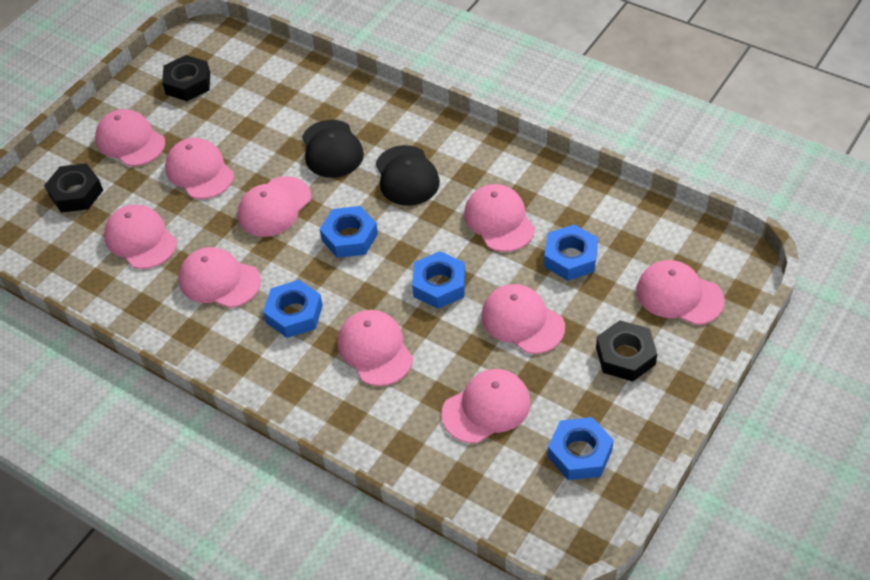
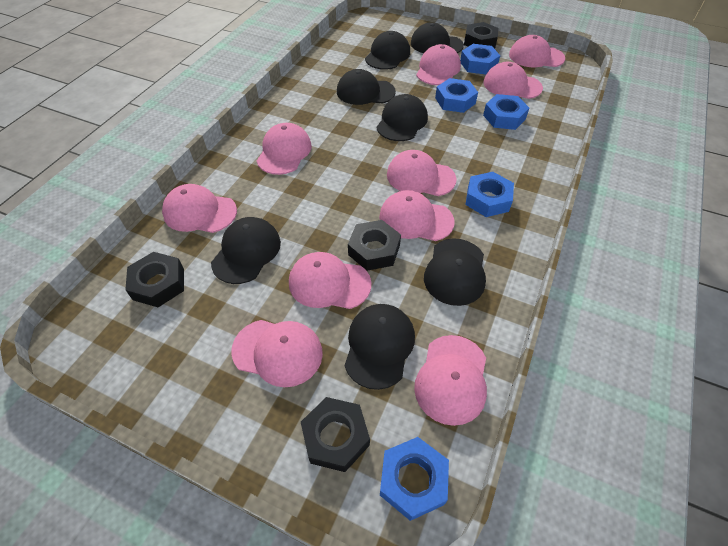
black cap: [302,120,364,178] [376,145,440,206] = 2 -> [211,217,281,284] [337,69,396,105] [344,304,415,390] [365,31,410,70] [376,94,428,141] [411,22,464,53] [424,238,486,306] = 7
black nut: [44,163,103,213] [162,55,210,101] [596,320,657,382] = 3 -> [125,252,184,307] [301,397,370,472] [348,220,401,271] [464,22,499,49] = 4

